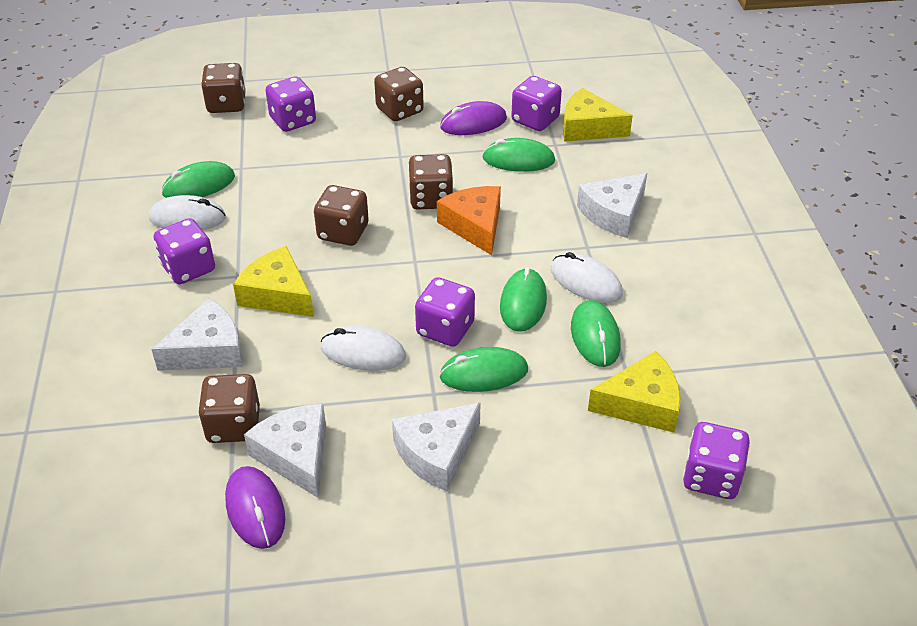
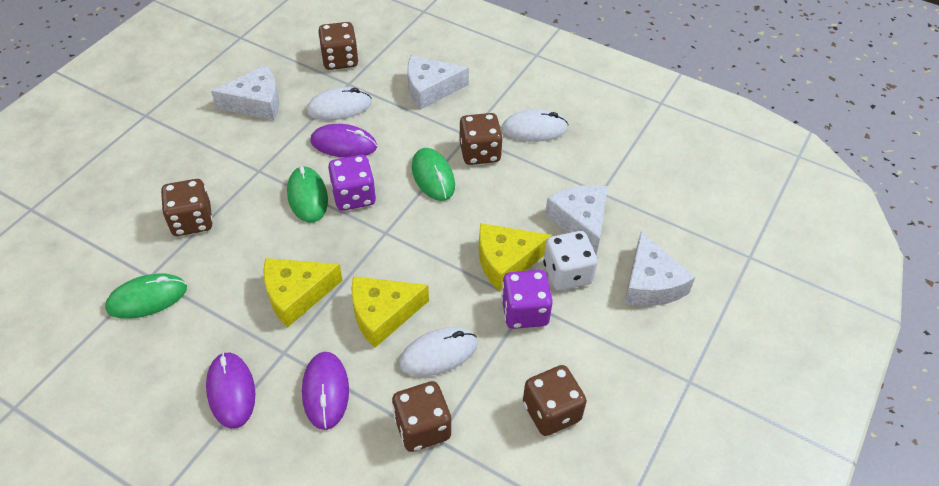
green mouse: [161,161,235,198] [439,347,528,392] [482,138,555,172] [500,267,547,332] [571,300,621,367] = 5 -> [105,273,187,319] [287,166,328,223] [412,148,455,201] = 3
orange cheese: [437,186,501,255] = 1 -> none = 0
purple dice: [154,218,215,284] [265,76,316,132] [415,277,475,347] [511,76,562,131] [683,422,750,499] = 5 -> [328,155,376,211] [501,270,553,329] = 2
purple mouse: [225,466,285,549] [440,101,507,135] = 2 -> [206,352,256,429] [302,352,349,430] [310,124,377,158] = 3
white dice: none = 0 -> [543,231,598,291] = 1

